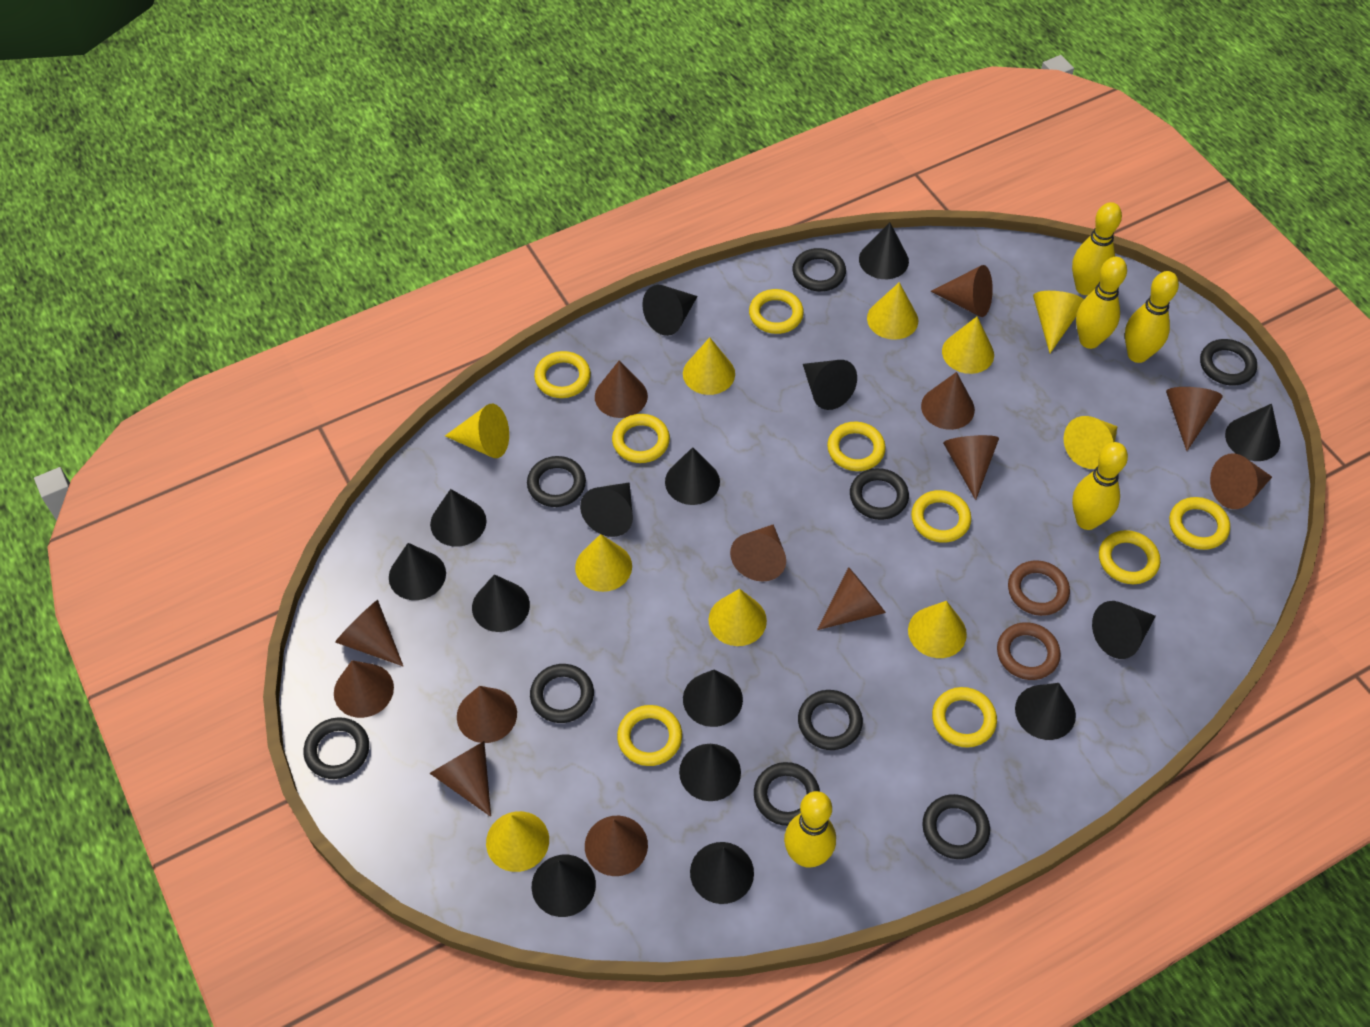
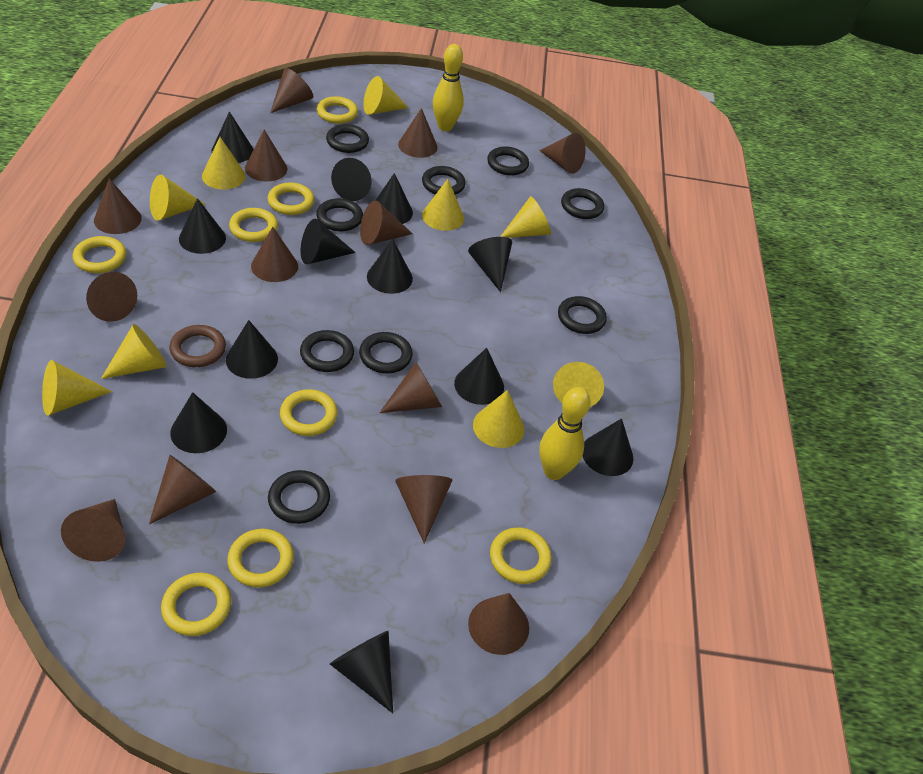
black cone: [389,543,446,600] [430,489,487,547] [472,574,530,632] [532,855,596,917] [580,482,633,537] [642,285,698,336] [665,447,720,505] [679,744,741,801] [683,670,743,727] [690,842,754,904] [803,360,857,410] [859,223,909,279] [1015,683,1076,740] [1092,601,1156,659] [1225,404,1280,461] = 15 -> [170,392,227,453] [179,198,226,254] [212,111,254,163] [226,320,278,379] [301,219,356,264] [330,631,393,713] [331,158,372,201] [367,239,413,294] [375,173,413,224] [454,348,504,405] [468,237,512,292] [583,418,633,476] = 12
brown ring: [997,622,1061,680] [1008,560,1070,616] = 2 -> [169,325,226,367] = 1
yellow bowling pin: [784,791,836,867] [1072,202,1122,295] [1072,442,1128,530] [1076,257,1127,349] [1125,271,1179,363] = 5 -> [433,44,464,131] [539,387,590,480] = 2
yellow cone: [445,404,509,458] [486,811,549,872] [575,534,632,592] [683,337,735,395] [709,589,767,646] [867,282,918,340] [908,601,967,658] [942,317,994,374] [1033,291,1084,353] [1063,416,1117,469] = 10 -> [42,360,112,416] [101,324,167,379] [150,175,205,221] [202,137,246,190] [363,76,409,115] [422,179,464,231] [473,390,524,448] [500,196,551,238] [553,362,604,407] = 9
yellow ring: [534,351,591,398] [612,414,670,463] [617,705,682,766] [749,289,804,334] [827,422,886,471] [911,490,971,543] [932,687,997,747] [1099,530,1160,584] [1169,497,1230,550] = 9 -> [73,236,126,273] [161,573,231,636] [227,529,294,588] [229,208,278,242] [267,183,314,215] [280,389,338,436] [317,96,358,124] [490,527,552,584] = 8

